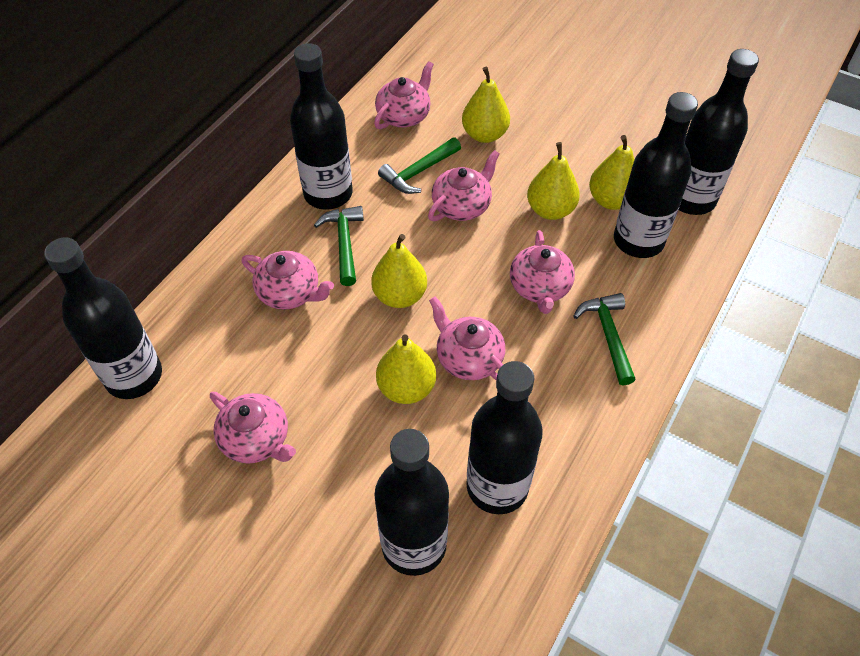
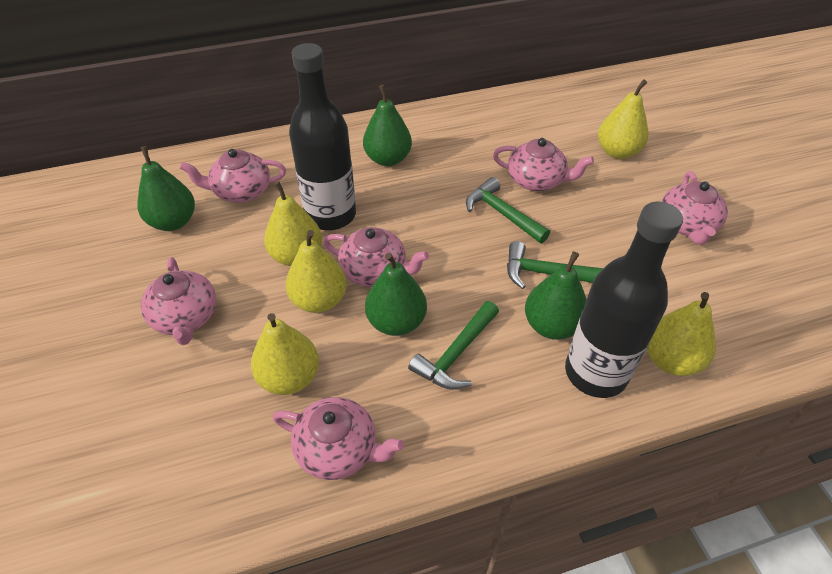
black bottle: [44,237,162,399] [290,43,353,210] [374,429,449,576] [466,361,543,514] [614,92,698,258] [679,49,759,215] = 6 -> [289,43,356,230] [565,202,683,398] = 2
green pear: none = 0 -> [137,146,195,231] [363,85,412,166] [365,253,427,336] [525,251,587,340] = 4

